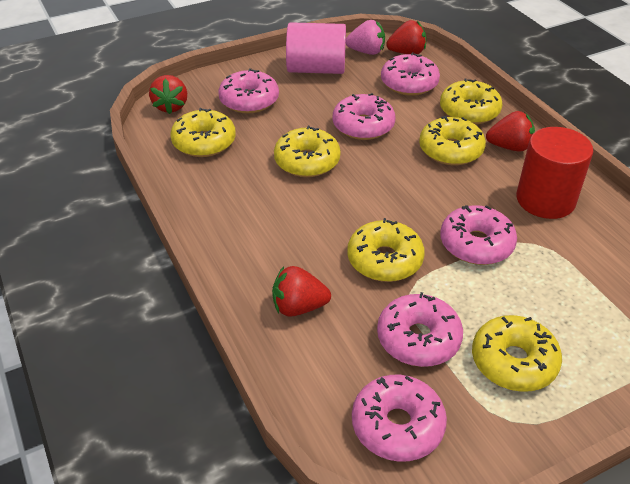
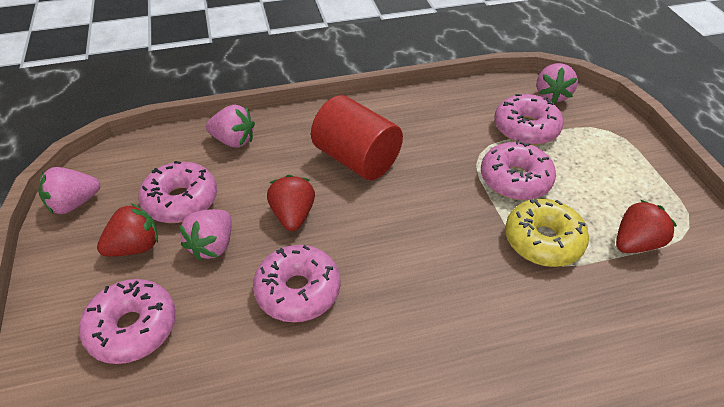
pink cylinder: [286,22,346,74] = 1 -> none = 0
pink donut: [218,68,279,114] [333,93,395,140] [352,375,447,462] [377,292,463,367] [381,52,440,96] [440,205,517,265] = 6 -> [79,279,176,364] [138,161,217,223] [253,245,341,322] [481,140,556,200] [494,94,564,145] = 5
pink strawberry: [346,20,385,55] = 1 -> [38,167,100,214] [179,209,231,260] [206,105,255,148] [537,63,578,103] = 4
red strawberry: [149,75,187,114] [272,266,331,317] [386,20,426,54] [486,111,535,152] = 4 -> [97,203,158,257] [267,175,315,231] [616,200,677,253] = 3
yellow donut: [170,108,236,157] [274,126,341,177] [347,218,425,282] [419,116,486,165] [440,78,502,125] [472,315,562,392] = 6 -> [505,198,589,267] = 1

